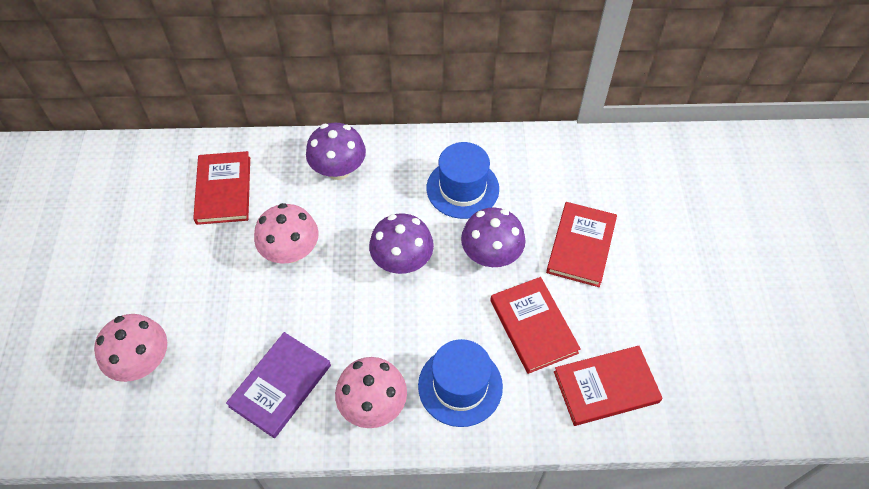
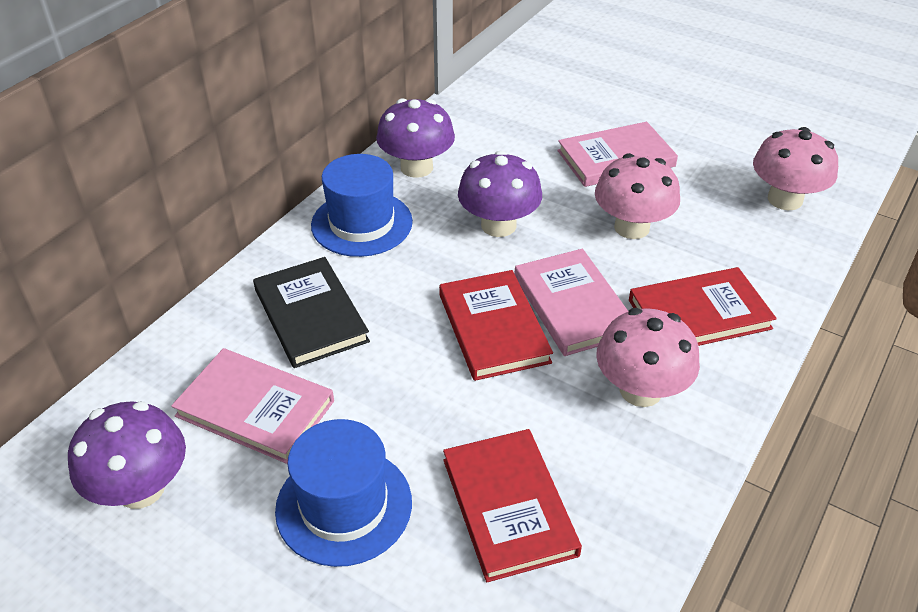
black book: none = 0 -> [253,257,370,368] = 1
pink book: none = 0 -> [171,348,334,464] [515,249,629,356] [557,122,678,187] = 3
purple book: [226,332,331,438] = 1 -> none = 0
red book: [193,151,250,225] [490,277,581,374] [546,202,617,287] [554,346,663,426] = 4 -> [439,270,553,381] [443,429,582,582] [629,267,777,346] = 3

